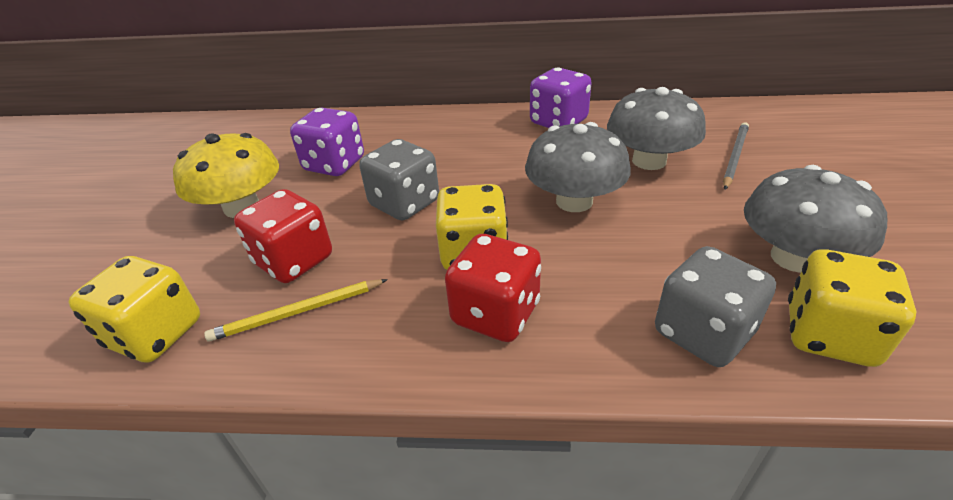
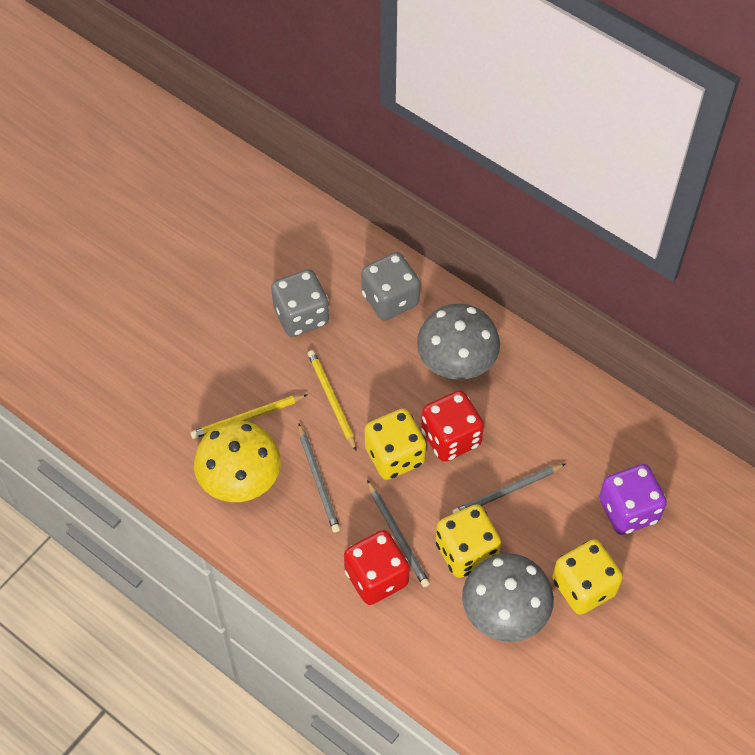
grey mushroom: [525,122,631,212] [607,87,706,170] [744,165,887,273] = 3 -> [417,303,500,380] [462,553,554,642] = 2
grey pencil: [723,122,749,190] = 1 -> [298,423,340,533] [367,480,430,587] [453,464,565,514] = 3
purple dice: [290,107,364,176] [530,67,592,128] = 2 -> [599,464,667,535] = 1
yellow pencil: [204,279,388,342] = 1 -> [191,394,308,439] [308,350,357,451] = 2

